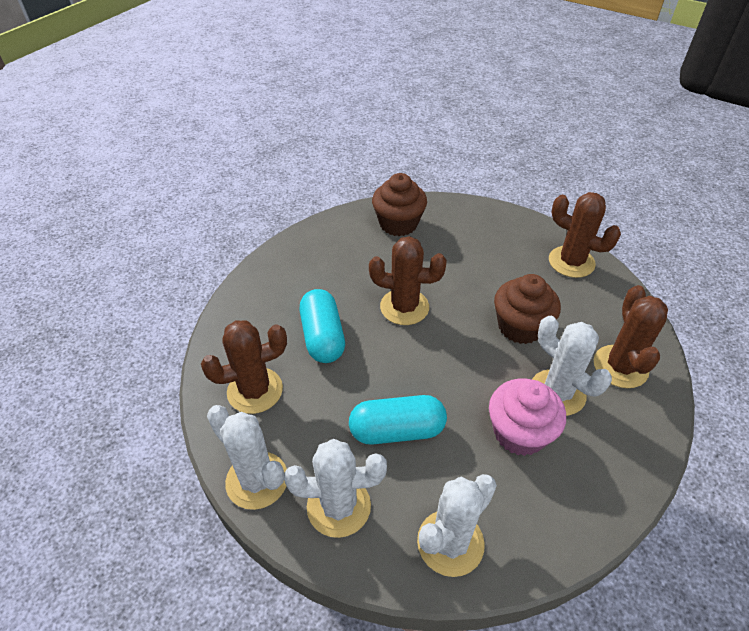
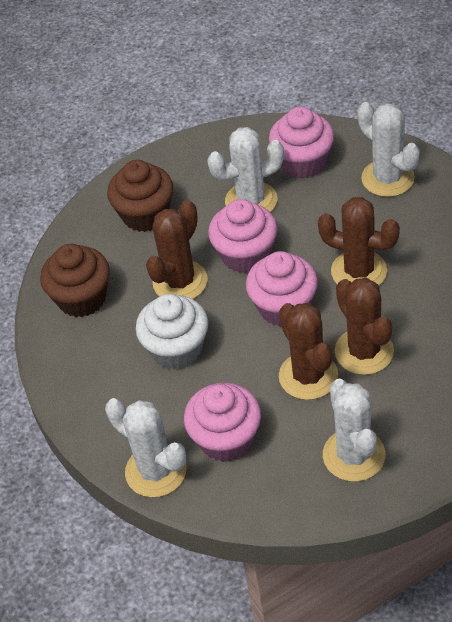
pink cupcake: [489,379,566,456] = 1 -> [184,383,261,462] [208,199,277,273] [246,251,318,327] [269,107,334,179] = 4
turquoise capsule: [300,289,345,363] [349,395,447,445] = 2 -> none = 0
white cupcake: none = 0 -> [136,294,208,370] = 1

